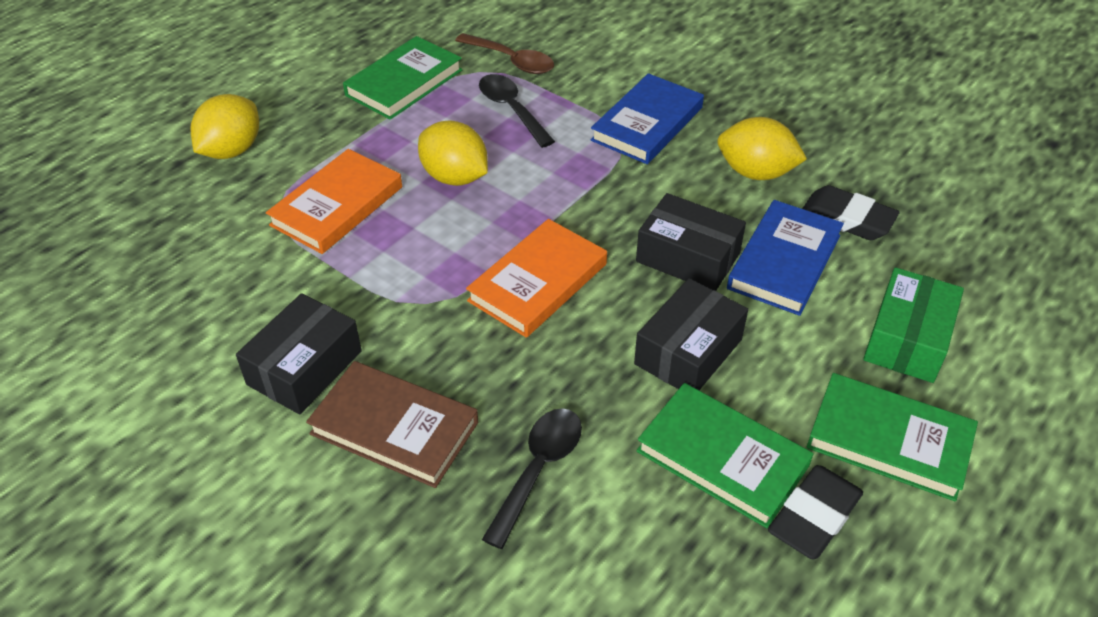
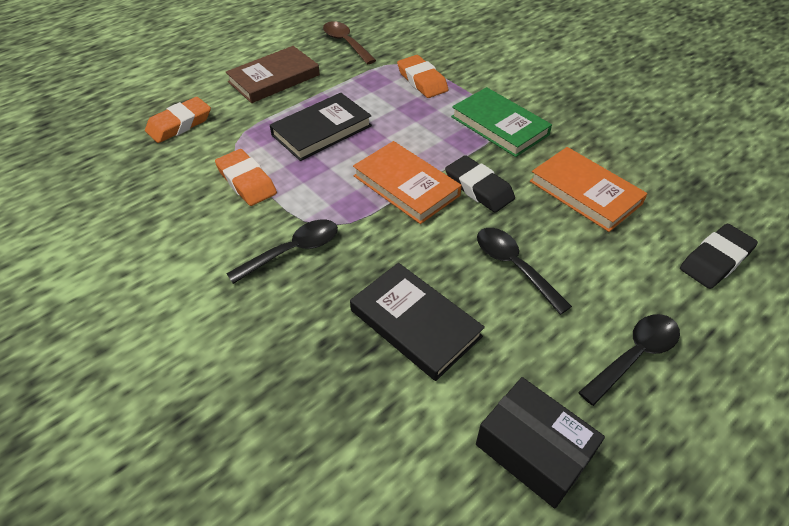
black book: none = 0 -> [270,93,372,161] [350,263,485,381] = 2
black box: [236,293,362,414] [634,278,748,390] [636,193,746,291] = 3 -> [476,377,605,509] = 1
black spoon: [479,74,555,148] [482,408,582,549] = 2 -> [226,220,338,284] [477,228,572,315] [578,314,680,406] = 3
blue book: [591,73,704,164] [727,200,844,316] = 2 -> none = 0
green book: [343,36,462,120] [636,383,813,528] [806,373,978,501] = 3 -> [451,87,552,157] = 1
green box: [863,267,964,383] = 1 -> none = 0
orange eraser: none = 0 -> [145,97,211,143] [215,149,277,206] [397,55,449,98] = 3
yellow lemon: [190,94,259,159] [418,120,488,186] [718,117,807,180] = 3 -> none = 0

